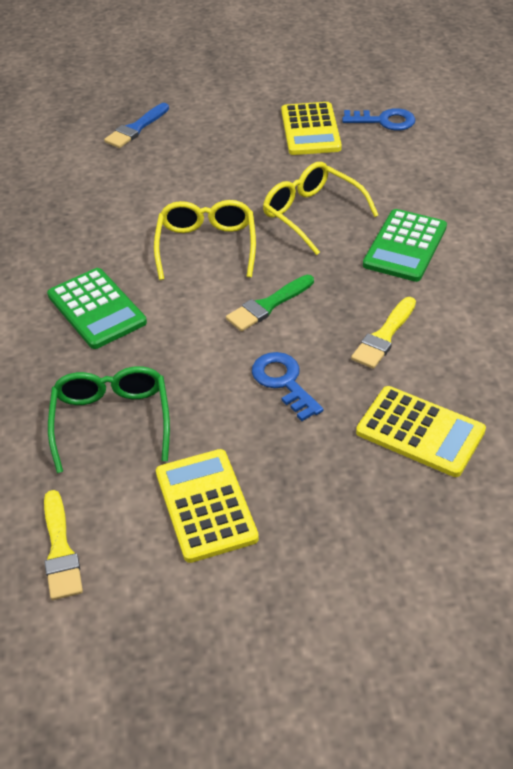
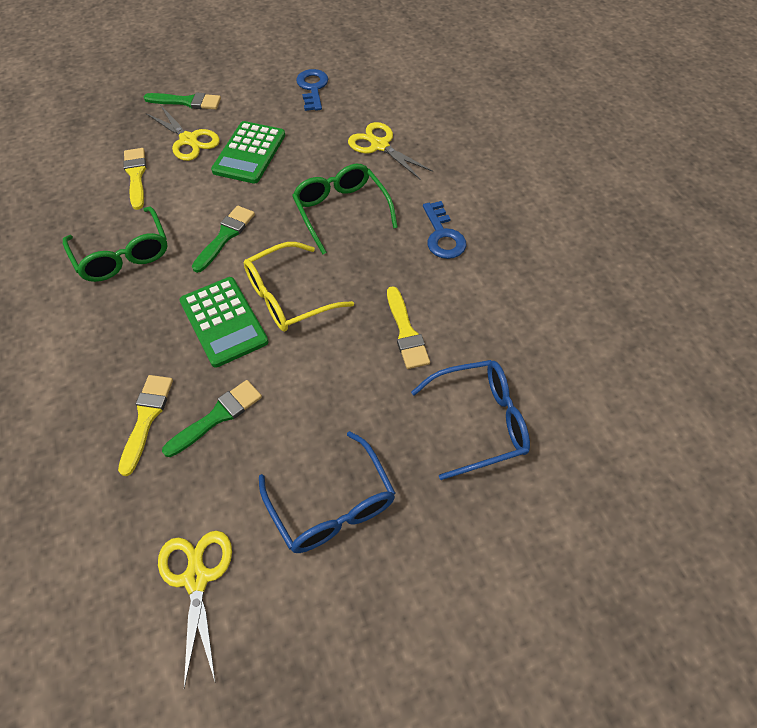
blue brush: [104,103,169,148] = 1 -> none = 0
blue glasses: none = 0 -> [259,431,396,553] [411,360,530,480] = 2
green brush: [226,275,314,331] = 1 -> [144,92,221,109] [162,380,262,457] [192,206,255,273] = 3
green glasses: [48,366,170,473] = 1 -> [63,206,168,282] [292,164,398,254] = 2
yellow brush: [44,490,83,600] [351,297,416,369] = 2 -> [118,375,173,476] [123,148,146,210] [387,286,430,369] = 3
yellow calculator: [156,449,259,563] [281,102,342,155] [356,386,486,477] = 3 -> none = 0
yellow glasses: [154,200,256,280] [263,162,379,255] = 2 -> [244,242,354,332] = 1
yellow scissors: none = 0 -> [146,106,220,161] [158,531,232,688] [348,122,433,180] = 3

